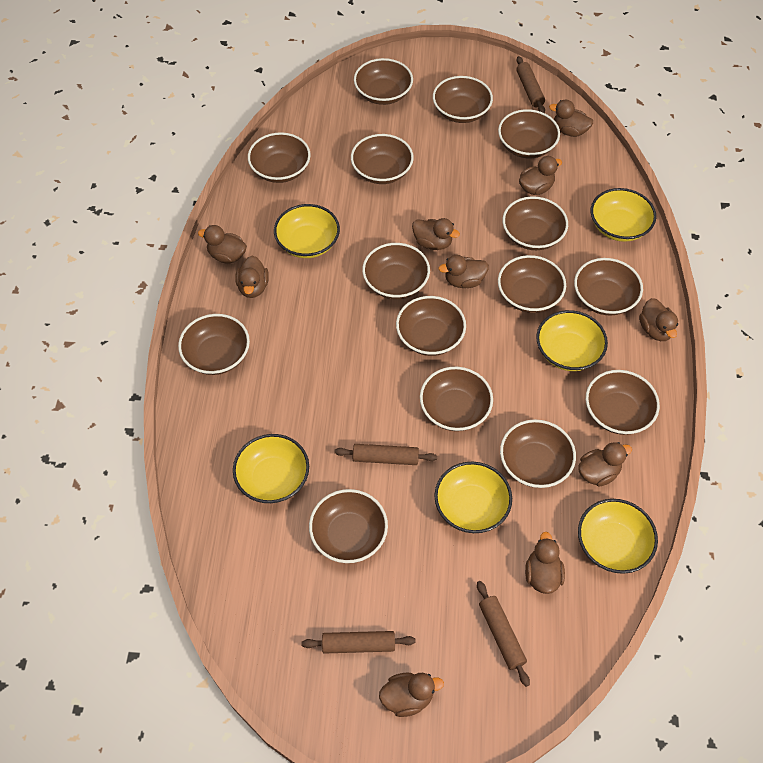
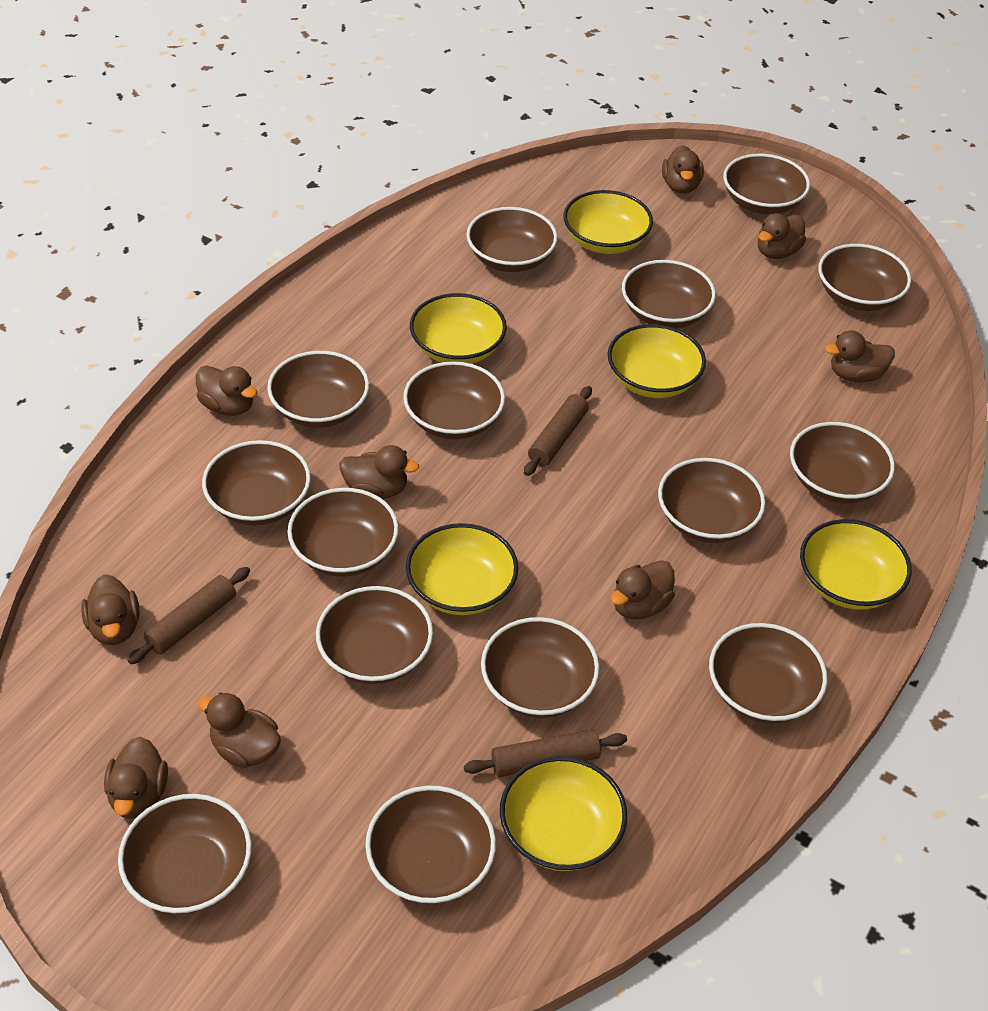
brown duck: [198,225,247,264] [235,256,269,298] [379,672,444,717] [412,218,460,250] [439,255,489,288] [519,156,562,195] [525,532,565,594] [549,100,593,137] [578,442,632,487] [639,298,678,341] = 10 -> [81,574,140,645] [104,737,168,819] [196,366,257,416] [197,692,281,768] [339,445,419,499] [610,560,675,619] [662,145,704,194] [758,213,806,259] [825,331,895,382] = 9
brown rolling pin: [301,631,416,654] [334,444,437,465] [477,581,530,687] [516,56,545,113] = 4 -> [128,567,250,664] [464,730,627,777] [524,386,592,476] = 3

